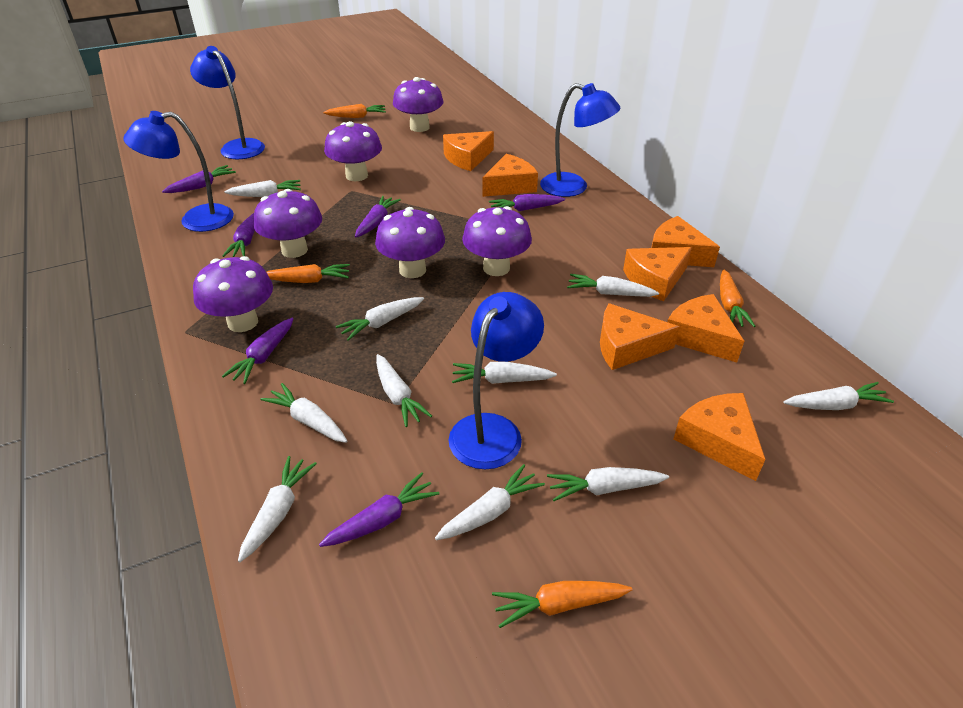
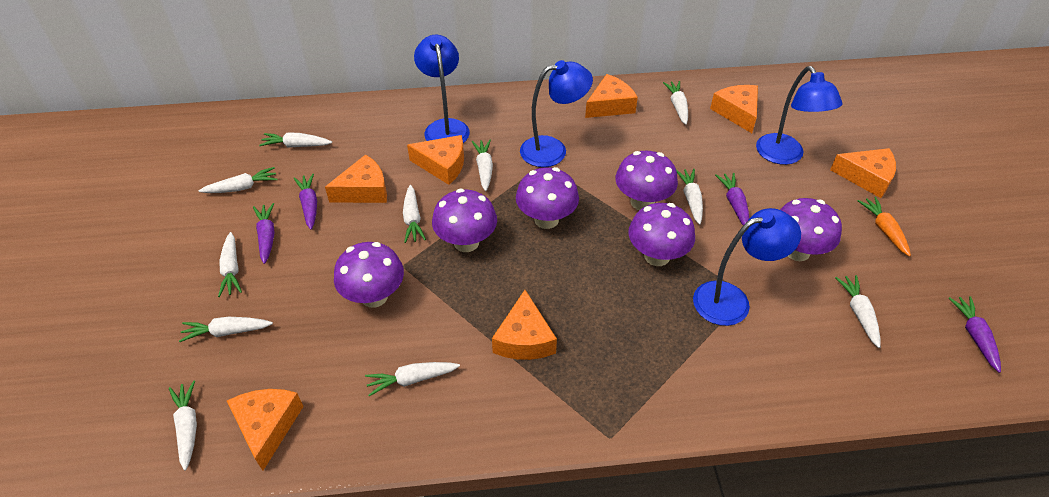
orange carrot: [266,264,350,283] [323,104,386,118] [492,581,632,628] [720,269,755,327] = 4 -> [858,197,911,257] = 1
purple carrot: [162,165,236,193] [222,213,255,257] [222,318,294,384] [319,472,439,547] [355,196,401,237] [489,194,565,211] = 6 -> [253,203,275,264] [294,174,317,230] [715,173,749,226] [949,296,1001,373] = 4
white carrot: [224,180,301,197] [238,456,317,562] [261,383,347,443] [336,297,424,341] [376,354,432,427] [435,464,545,540] [452,362,557,384] [547,467,669,501] [567,274,659,297] [784,382,894,410] = 10 -> [169,380,197,471] [179,317,273,342] [199,167,278,193] [218,232,242,297] [259,133,332,148] [365,362,460,396] [403,185,426,243] [472,140,493,191] [663,81,688,125] [676,169,703,225] [835,275,880,348] = 11

